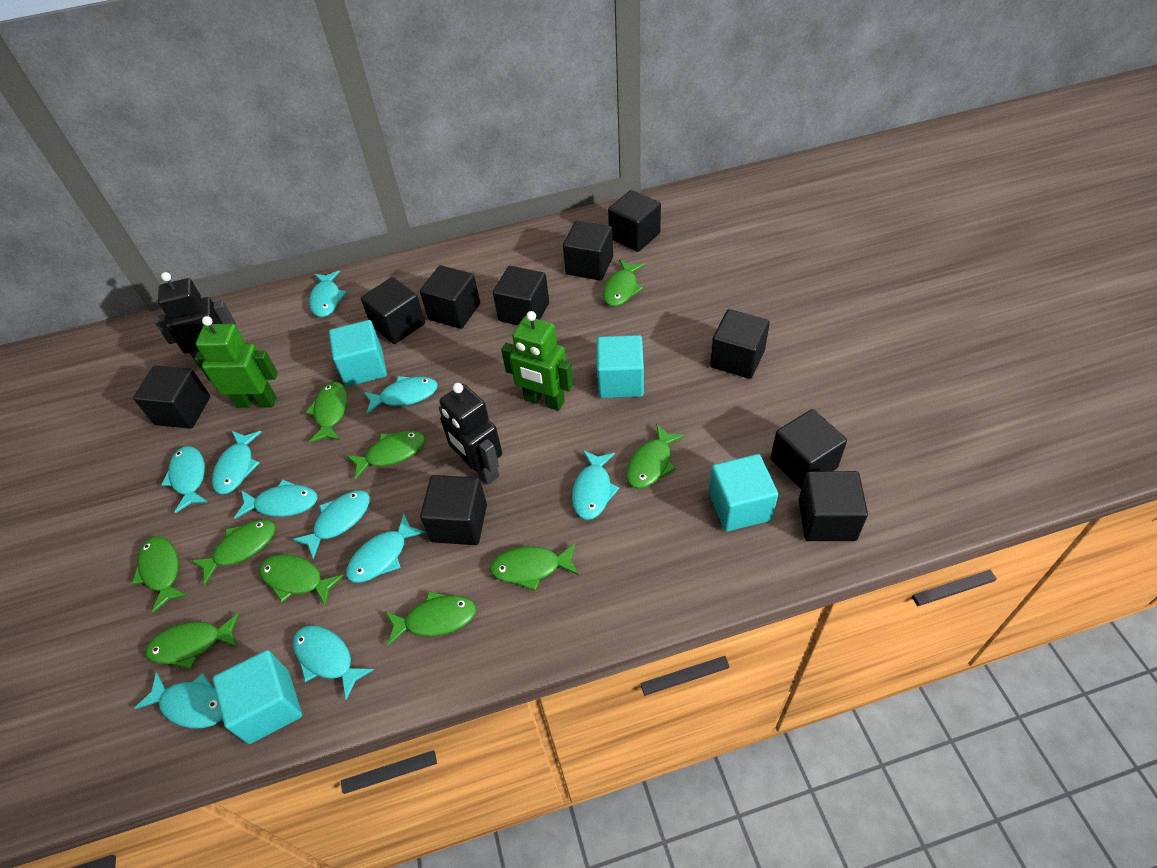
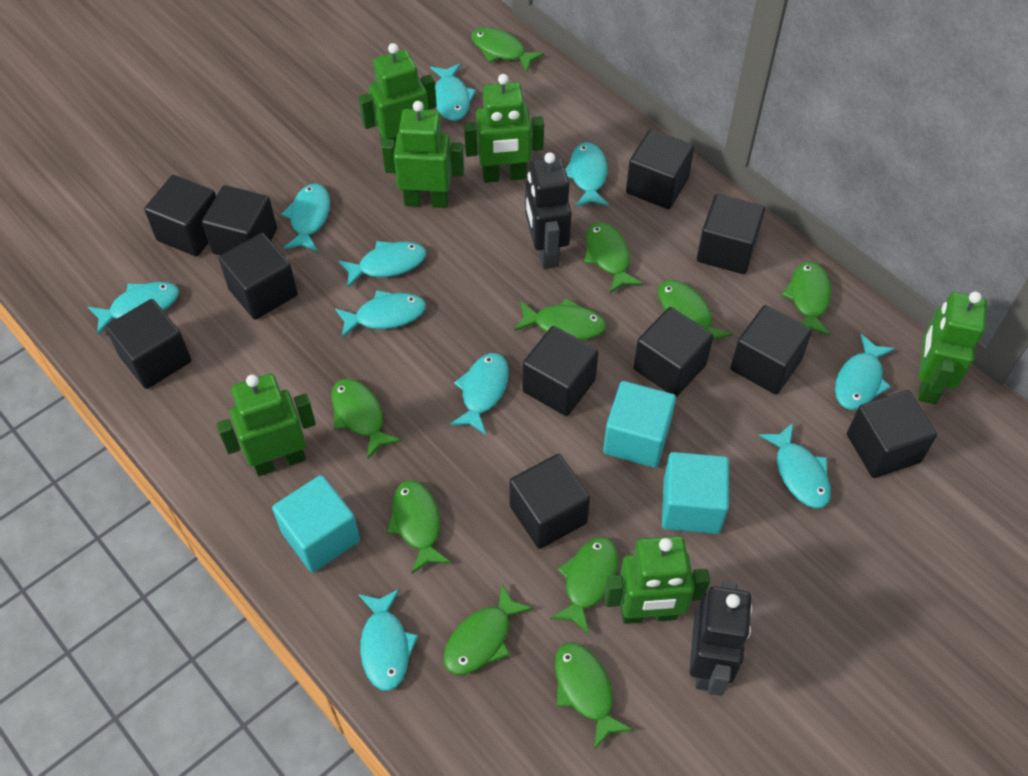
black cube: [133,366,210,429] [361,277,425,344] [420,265,480,329] [420,475,487,545] [493,266,549,325] [563,221,613,281] [608,190,661,252] [710,309,770,379] [770,409,847,489] [799,471,868,541] = 10 -> [105,299,191,389] [144,175,216,257] [202,185,277,255] [219,233,298,320] [509,454,590,549] [522,326,599,416] [626,129,694,209] [633,307,714,397] [697,194,765,274] [730,305,812,395] [847,390,937,478] = 11
green robot: [195,316,278,408] [501,311,574,411] = 2 -> [216,373,316,476] [358,43,437,145] [382,101,464,208] [464,74,544,183] [605,536,710,624] [918,292,987,404] = 6
turquoise cube: [213,650,302,744] [329,320,387,387] [597,335,644,398] [709,454,778,532] = 4 -> [272,475,360,573] [603,381,676,468] [662,452,729,534] = 3

